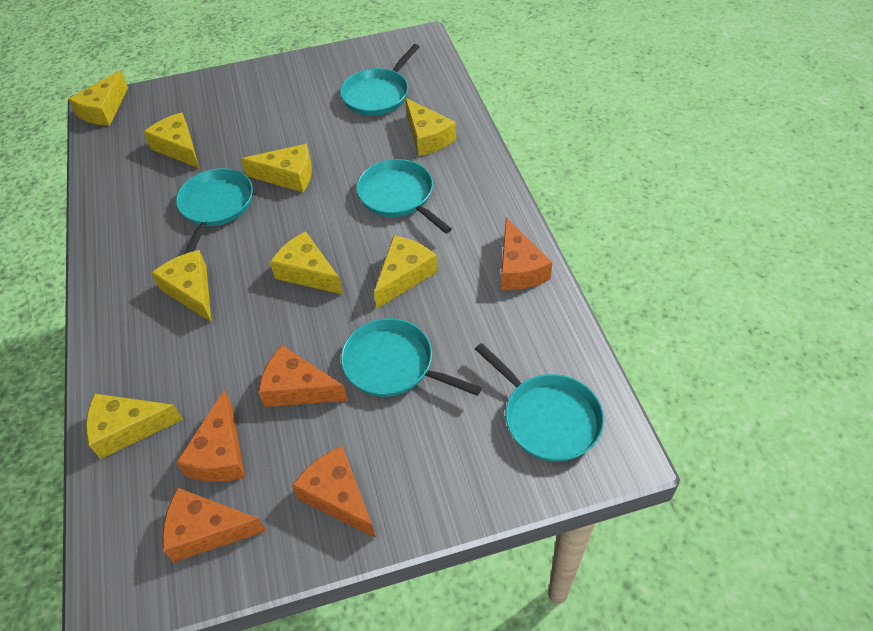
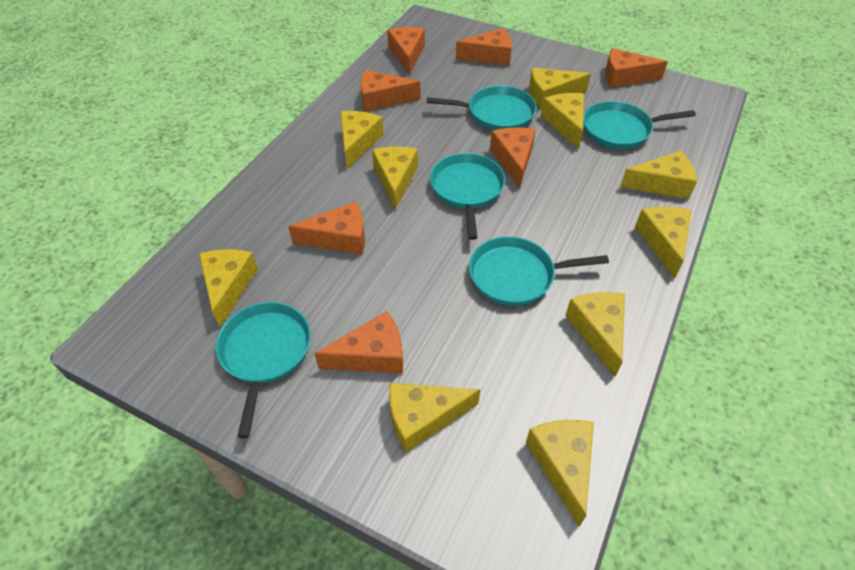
orange cheese: [162,488,266,562] [176,390,245,482] [258,345,348,407] [292,446,376,538] [501,217,552,290] = 5 -> [288,202,365,255] [314,311,403,373] [361,70,420,112] [387,27,425,74] [456,28,512,66] [490,128,536,188] [605,48,668,88] = 7
yellow cheese: [68,70,128,126] [86,394,183,459] [143,112,199,168] [151,250,211,322] [241,144,312,192] [270,231,343,294] [374,235,438,309] [405,98,456,156] = 8 -> [199,249,258,328] [340,111,384,169] [372,147,418,210] [389,383,480,453] [526,420,594,527] [529,68,591,109] [541,93,584,149] [565,292,625,377] [620,150,697,199] [635,207,692,279] = 10

